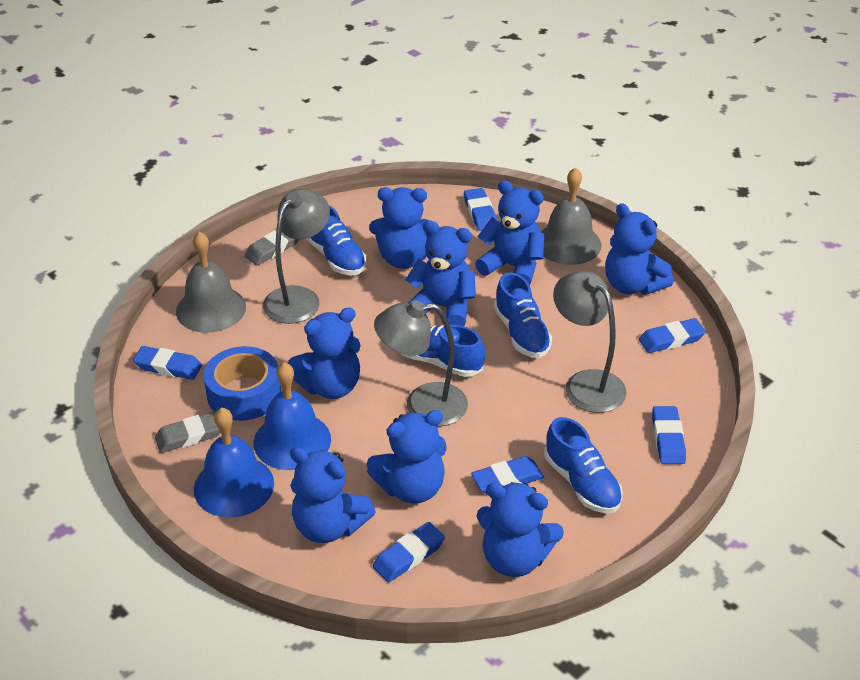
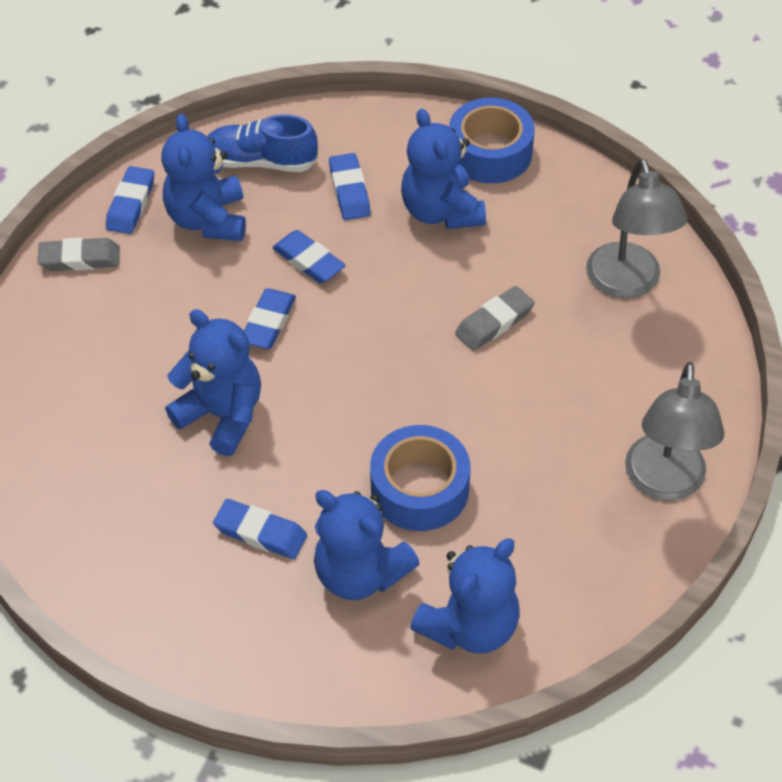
blue bell: [194,407,274,518] [254,362,331,470] = 2 -> none = 0
blue eraser: [133,346,202,380] [373,522,445,582] [464,188,497,231] [471,456,544,495] [639,318,706,353] [652,406,686,464] = 6 -> [106,166,154,234] [213,499,307,559] [244,288,296,349] [272,230,346,283] [329,153,371,220] = 5
blue shoe: [307,205,366,275] [401,325,485,377] [494,273,552,358] [544,417,623,513] = 4 -> [207,114,318,172] = 1
blue tape: [203,346,281,421] = 1 -> [370,425,470,531] [449,98,535,183] = 2
blue teddy bear: [288,307,361,399] [290,447,376,543] [367,410,447,504] [369,187,439,269] [405,220,476,326] [475,180,544,285] [477,482,564,577] [605,203,673,295] = 8 -> [161,114,246,241] [165,309,261,456] [314,490,420,600] [401,109,486,229] [410,538,520,654] = 5
grey bell: [176,232,246,333] [541,167,601,265] = 2 -> none = 0
grey lamp: [263,189,330,324] [374,300,468,427] [553,271,627,413] = 3 -> [586,159,687,298] [625,362,724,500] = 2

